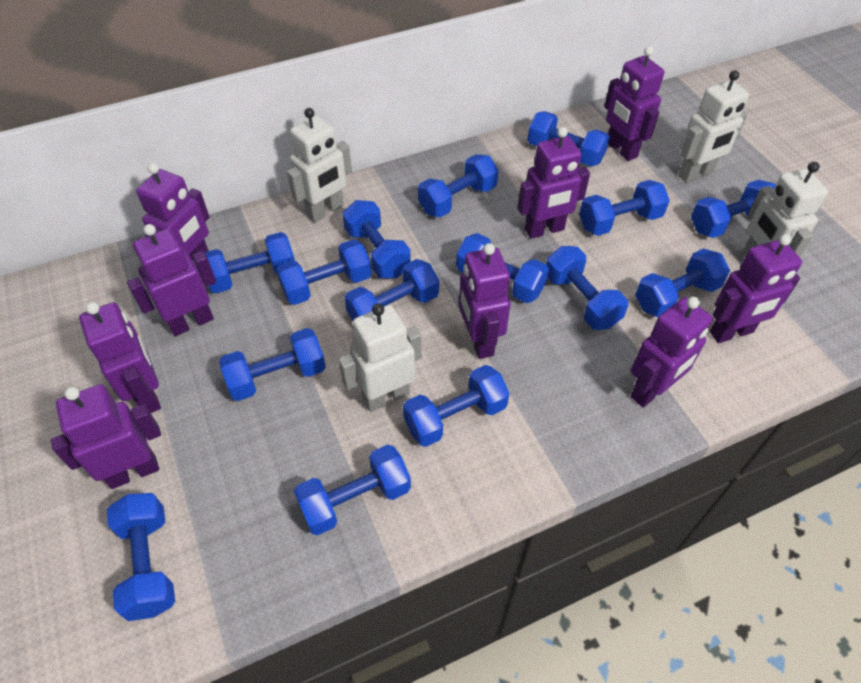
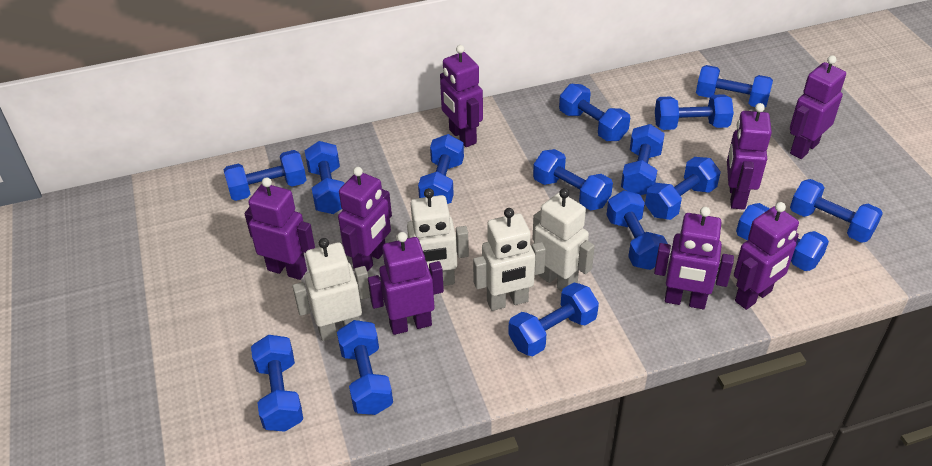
purple robot: [51,384,161,489] [79,302,161,413] [127,224,216,336] [136,163,210,261] [459,243,510,359] [517,127,590,239] [604,46,665,161] [631,296,713,408] [710,234,802,343] = 9 -> [244,177,315,280] [338,167,392,272] [368,232,444,335] [440,45,483,147] [654,207,734,309] [727,103,772,210] [734,202,799,310] [790,55,846,159] = 8

